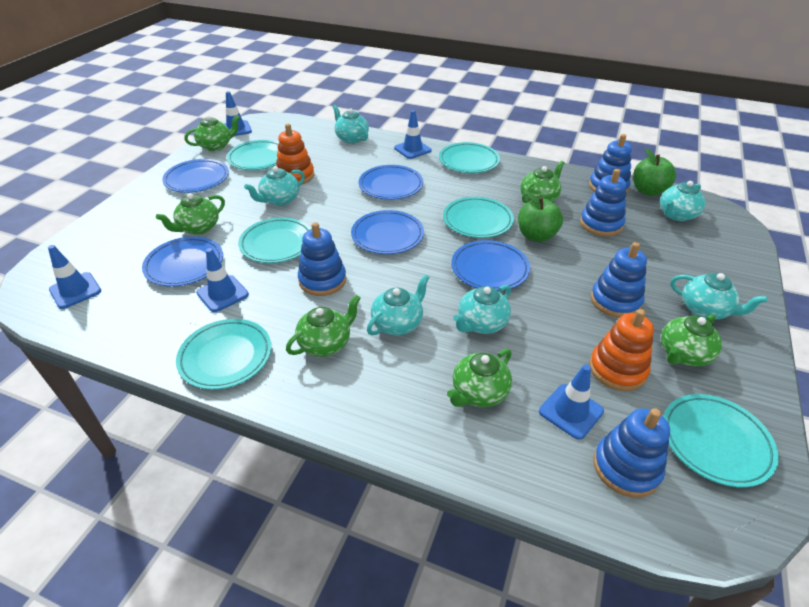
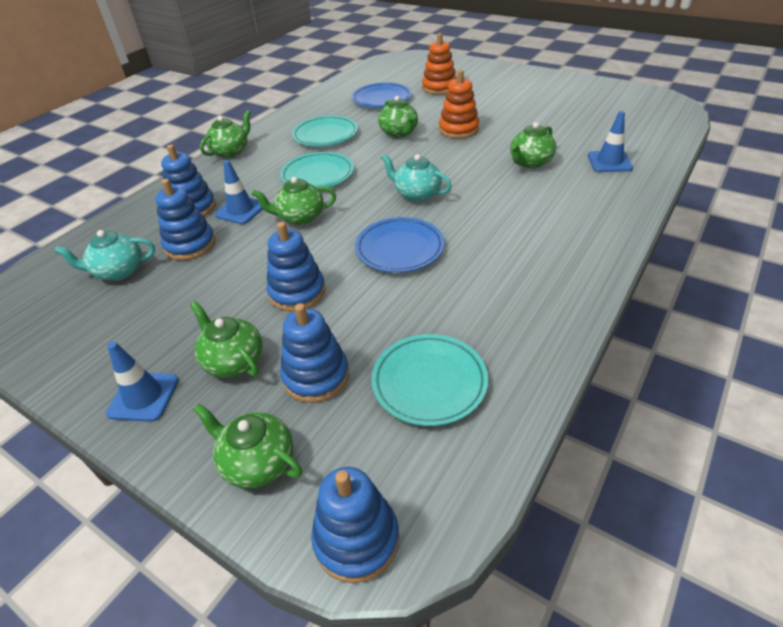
blue plate: [142,236,223,287] [162,159,229,193] [351,210,424,254] [358,165,423,200] [451,240,530,291] = 5 -> [352,82,411,108] [355,217,444,273] = 2
blue traffic cone: [48,245,101,309] [196,248,249,312] [224,91,252,136] [394,110,432,159] [539,364,604,440] = 5 -> [106,342,179,422] [215,160,263,224] [588,111,633,172] = 3
green apple: [518,192,563,242] [633,149,676,196] = 2 -> none = 0
turquoise plate: [176,319,271,390] [227,140,279,170] [238,217,311,263] [439,142,500,173] [443,197,514,238] [663,394,779,488] = 6 -> [280,152,354,188] [292,115,358,147] [371,334,488,426] = 3
turquoise teapot: [244,166,305,206] [332,105,369,144] [367,274,430,336] [453,285,511,334] [660,181,706,221] [670,273,768,320] = 6 -> [54,230,155,281] [381,154,452,202] = 2

